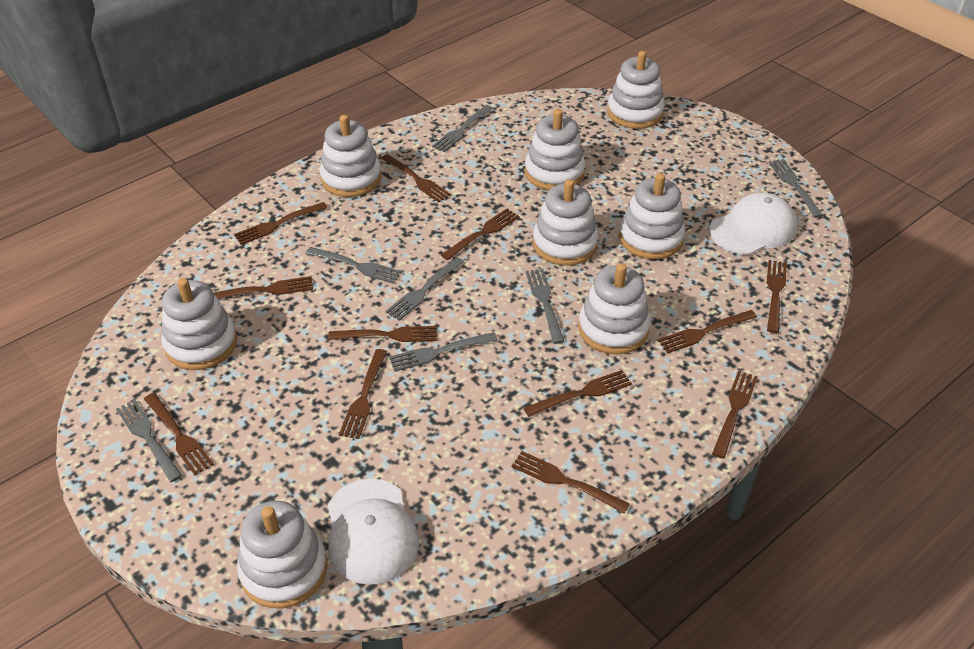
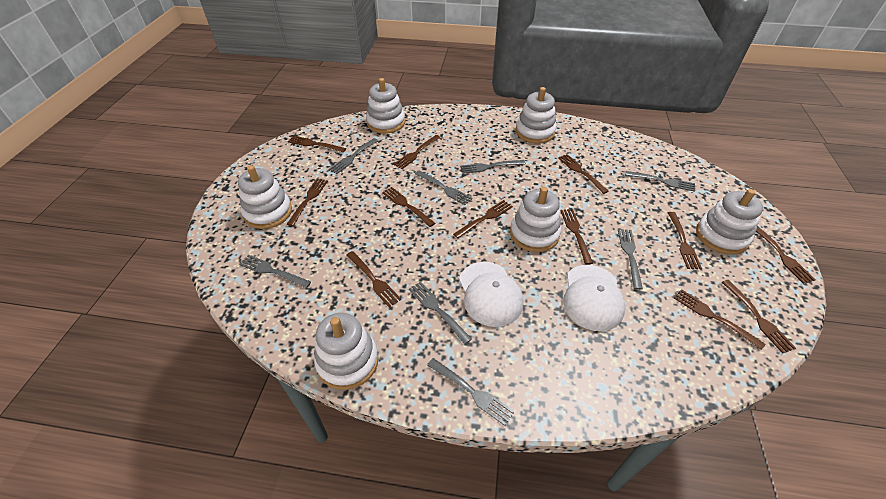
grey fork: [116,399,182,482] [306,247,402,284] [385,257,464,321] [389,332,498,372] [432,105,493,152] [526,269,565,344] [769,159,823,218] = 7 -> [239,254,311,288] [329,138,378,174] [409,282,472,344] [415,171,472,205] [427,358,515,426] [460,160,525,174] [618,229,643,290] [625,171,695,192] = 8
white stacking toy: [161,278,237,370] [237,501,328,609] [320,115,382,197] [525,109,585,190] [533,179,598,266] [578,263,650,354] [607,51,665,129] [619,173,685,259] = 8 -> [238,165,292,229] [314,313,379,390] [366,78,405,134] [510,187,561,252] [516,87,556,144] [696,189,763,255] = 6

